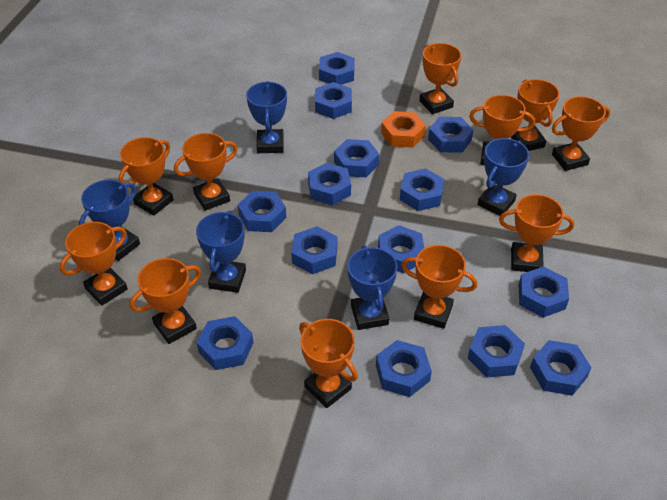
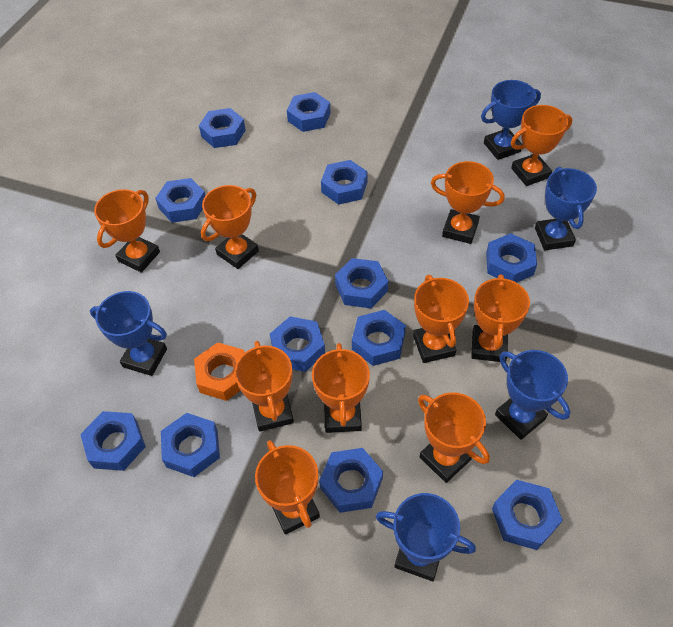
blue nut: [197,316,253,370] [238,191,286,232] [291,226,337,274] [308,163,351,205] [315,82,352,119] [319,52,355,85] [334,139,379,177] [376,340,432,397] [378,225,424,273] [400,169,444,211] [428,117,474,153] [468,325,525,377] [519,266,569,318] [530,340,592,396] = 14 -> [80,411,146,471] [155,178,206,223] [161,413,220,477] [199,108,246,148] [270,316,325,372] [287,92,331,132] [319,448,383,513] [321,160,368,205] [335,258,388,308] [352,310,406,366] [486,233,537,283] [492,479,563,550] = 12
orange trophy: [60,222,128,306] [119,137,173,216] [130,258,201,344] [174,133,238,211] [299,319,358,408] [401,245,477,329] [419,43,461,114] [469,95,535,166] [499,194,574,272] [511,79,560,151] [552,96,610,171] = 11 -> [94,189,160,273] [201,185,259,269] [234,341,294,432] [255,440,320,534] [312,343,370,433] [413,275,469,363] [418,392,490,483] [431,161,505,244] [471,274,530,362] [511,105,573,186] = 10

